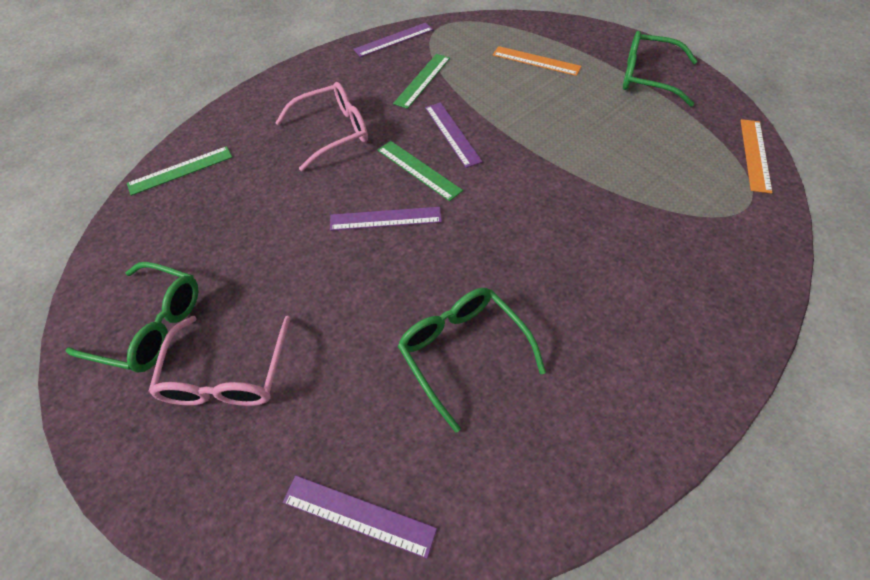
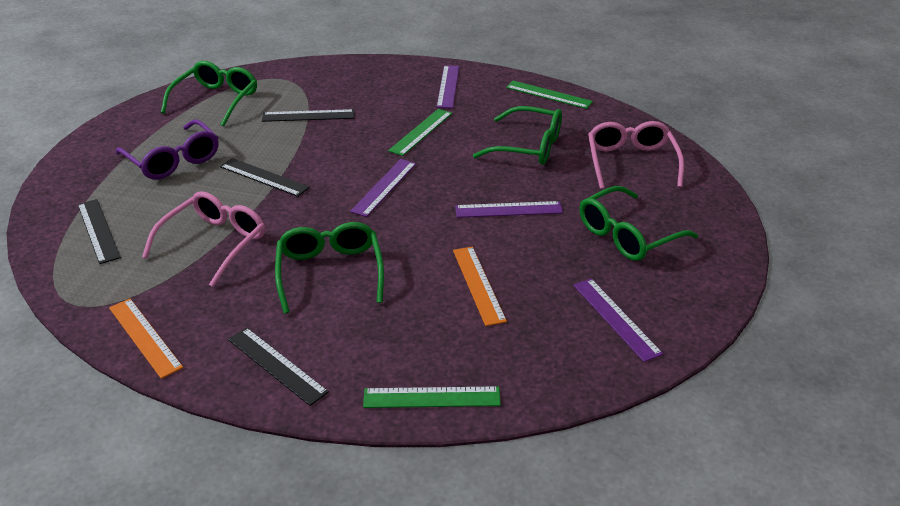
black ruler: none = 0 -> [78,199,121,264] [220,158,310,197] [228,327,329,406] [262,109,354,122] = 4
green glasses: [65,262,198,372] [398,288,546,433] [623,31,697,107] = 3 -> [161,61,257,126] [275,222,384,314] [473,106,562,165] [580,186,698,261] = 4
purple glasses: none = 0 -> [116,120,219,179] = 1

